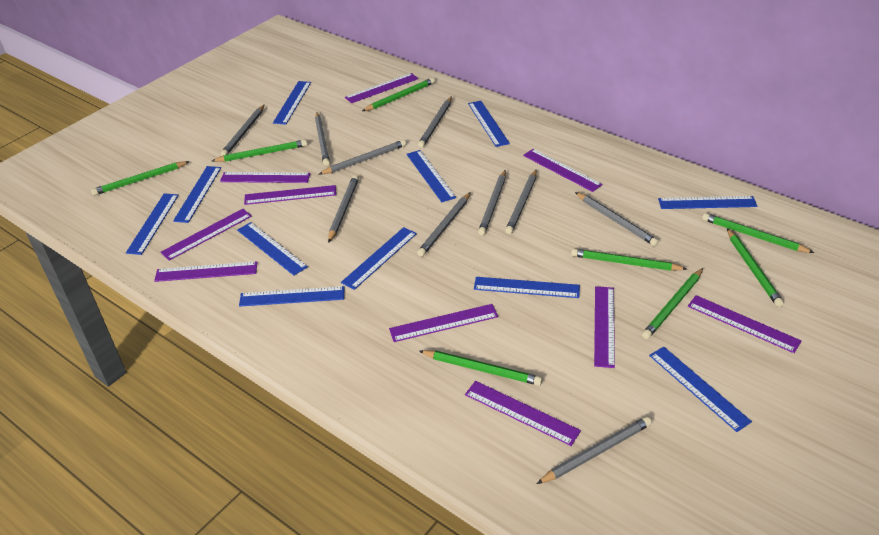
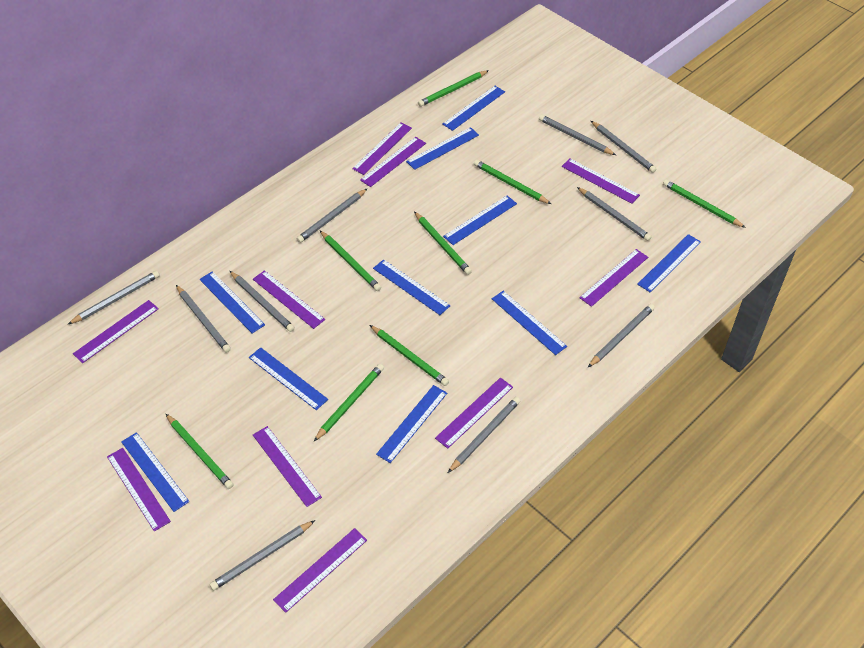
blue ruler: [126,193,179,255] [173,166,221,223] [237,222,308,275] [239,286,345,307] [273,81,311,125] [341,227,417,290] [407,150,456,202] [468,101,510,147] [474,277,580,298] [649,347,752,432] [658,196,757,209] = 11 -> [121,432,189,512] [199,271,265,333] [249,347,328,410] [373,259,450,315] [376,385,447,463] [406,127,479,170] [442,86,505,131] [443,196,517,245] [492,291,567,355] [637,234,701,292] = 10

